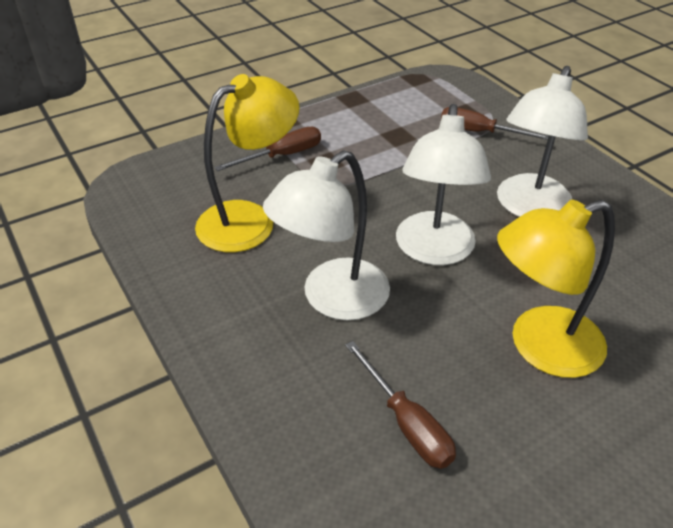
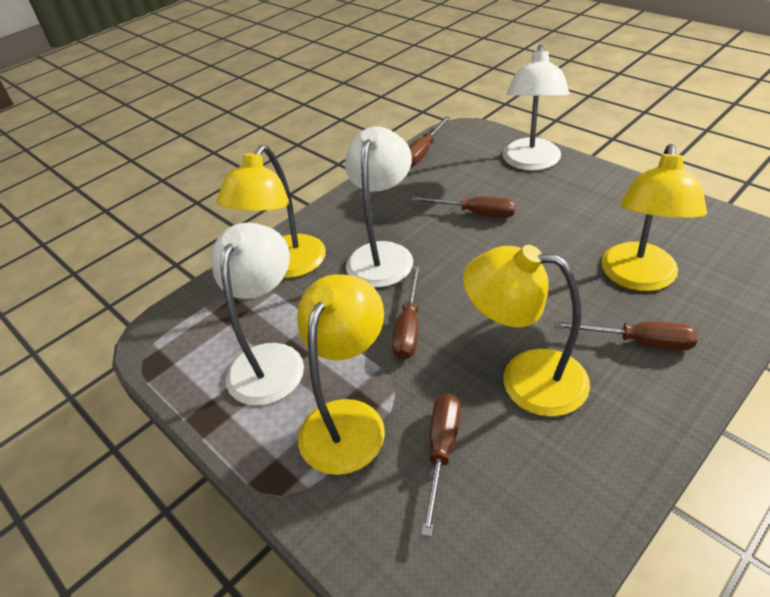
brown screwdriver: [214,126,321,171] [345,341,456,469] [441,107,549,140] = 3 -> [392,266,420,360] [409,116,450,166] [411,196,516,218] [421,394,460,537] [554,321,698,350] = 5
yellow lamp: [195,74,300,252] [497,200,615,378] = 2 -> [216,145,326,278] [297,274,385,475] [463,245,590,417] [601,144,707,291] = 4

